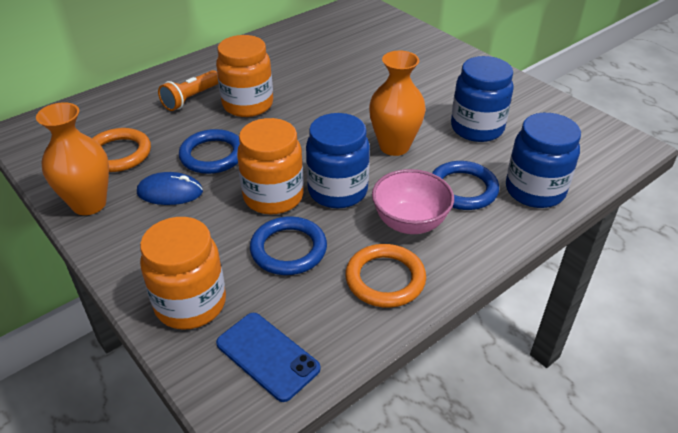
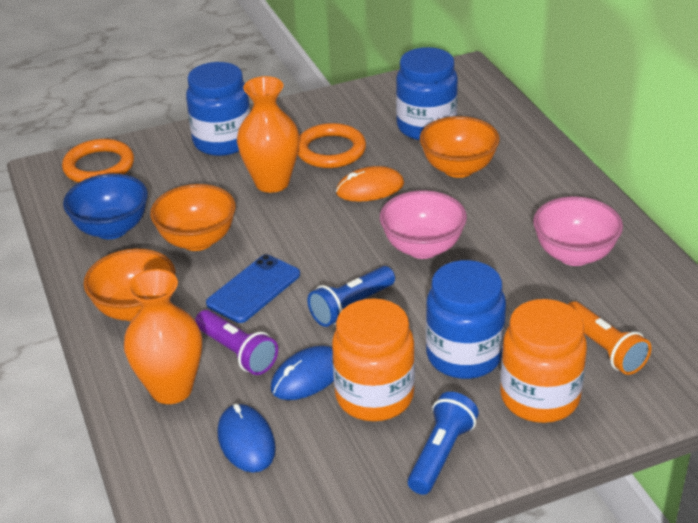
blue bowl: none = 0 -> [63,174,148,239] = 1
blue flashlight: none = 0 -> [307,266,395,327] [408,392,479,495] = 2
blue mouse: [137,172,203,205] = 1 -> [218,404,276,473] [271,346,334,400] = 2
blue ring: [179,129,240,174] [250,216,327,275] [432,161,499,210] = 3 -> none = 0
orange bowl: none = 0 -> [83,248,176,321] [150,184,236,251] [420,116,500,178] = 3
orange jar: [140,217,226,330] [216,35,273,117] [237,118,304,214] = 3 -> [332,298,415,421] [500,299,587,423] = 2
orange mouse: none = 0 -> [336,166,404,202] = 1
pink bowl: [372,169,454,234] = 1 -> [380,190,467,259] [533,197,623,266] = 2
purple flashlight: none = 0 -> [195,310,278,375] = 1

